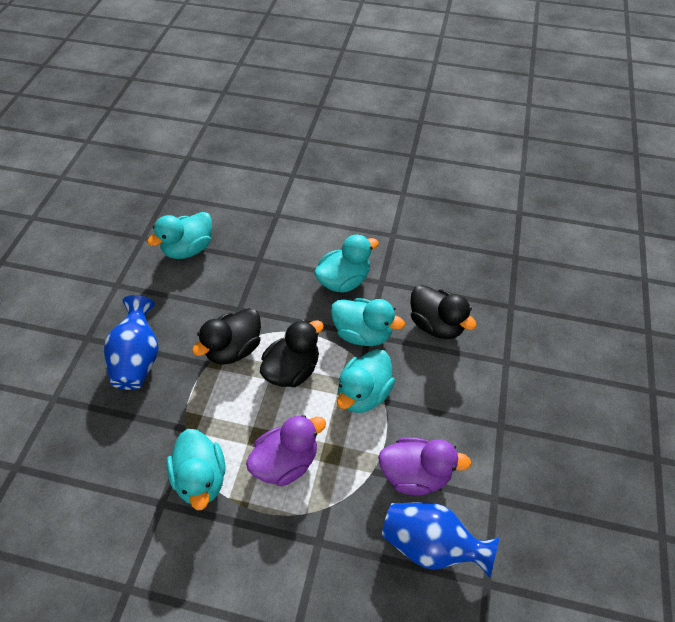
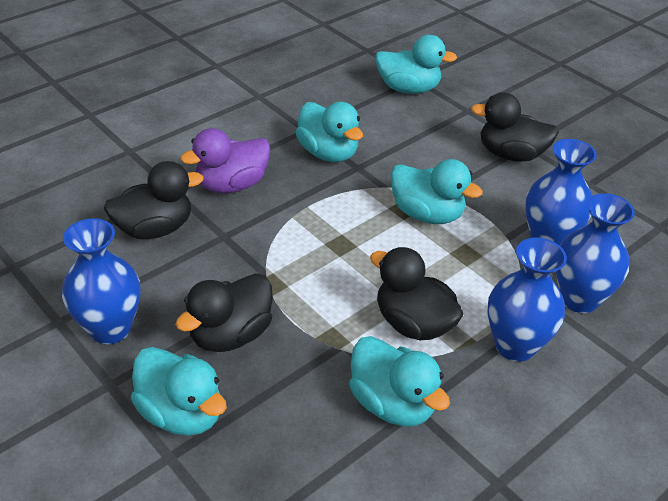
black duck: [192,308,261,365] [260,320,324,387] [410,285,477,339] = 3 -> [104,161,204,239] [175,273,273,352] [370,247,464,340] [471,92,559,162] = 4
blue vase: [104,295,159,390] [382,502,499,578] = 2 -> [62,218,140,344] [487,237,567,362] [525,139,597,245] [556,193,635,313] = 4
purple duck: [246,415,326,486] [378,437,471,495] = 2 -> [180,128,271,193] = 1

